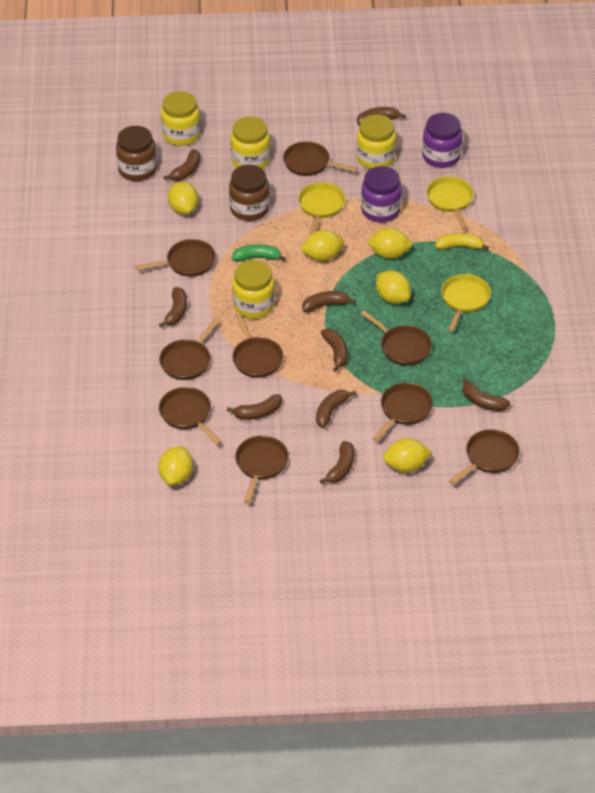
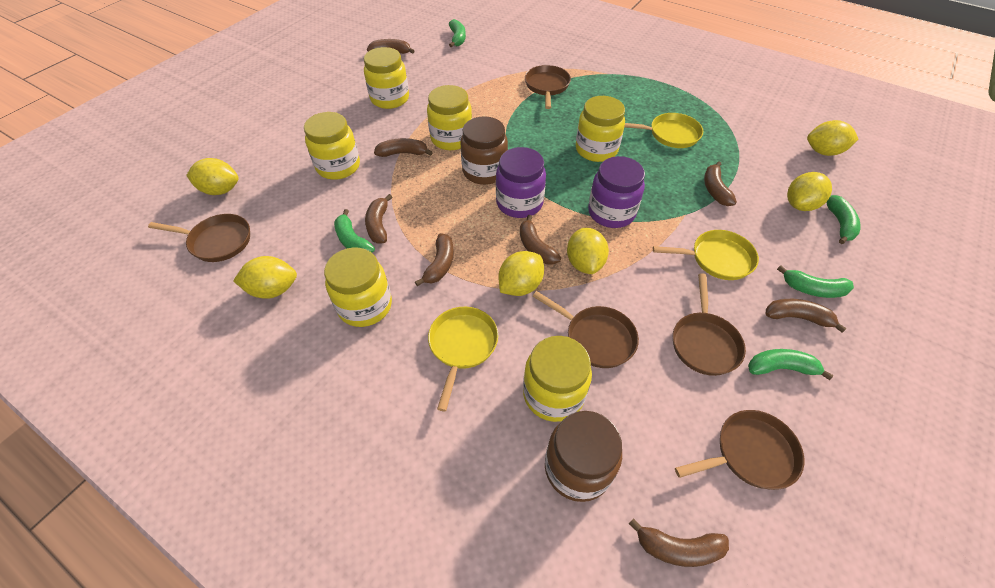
brown banana: [159,287,187,327] [164,149,200,181] [227,394,282,420] [302,291,356,312] [316,390,357,428] [320,441,354,484] [321,329,348,372] [357,107,406,125] [462,377,510,411] = 9 -> [365,194,392,244] [367,39,414,54] [374,138,433,157] [415,234,454,286] [520,215,561,265] [629,518,729,567] [704,162,737,206] [766,299,847,333] = 8
brown pan: [136,239,216,277] [159,317,220,380] [159,387,222,445] [232,312,284,378] [235,435,289,504] [283,142,358,176] [361,310,432,366] [373,383,433,442] [449,429,520,485] = 9 -> [148,214,250,262] [525,65,571,109] [533,291,639,368] [673,273,746,376] [675,410,804,490] = 5
green banana: [232,244,286,262] = 1 -> [334,209,375,253] [449,19,466,47] [748,349,834,380] [777,265,854,298] [826,195,861,244] = 5
yellow banana: [435,233,489,250] = 1 -> none = 0
yellow jar: [161,91,200,146] [231,116,270,169] [232,260,275,319] [356,114,396,169] = 4 -> [304,112,360,180] [324,248,392,327] [364,47,409,109] [427,85,472,150] [523,336,592,422] [576,96,625,162] = 6

